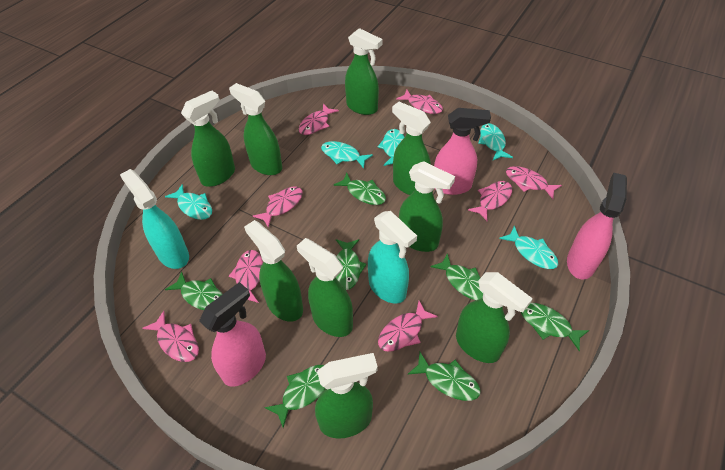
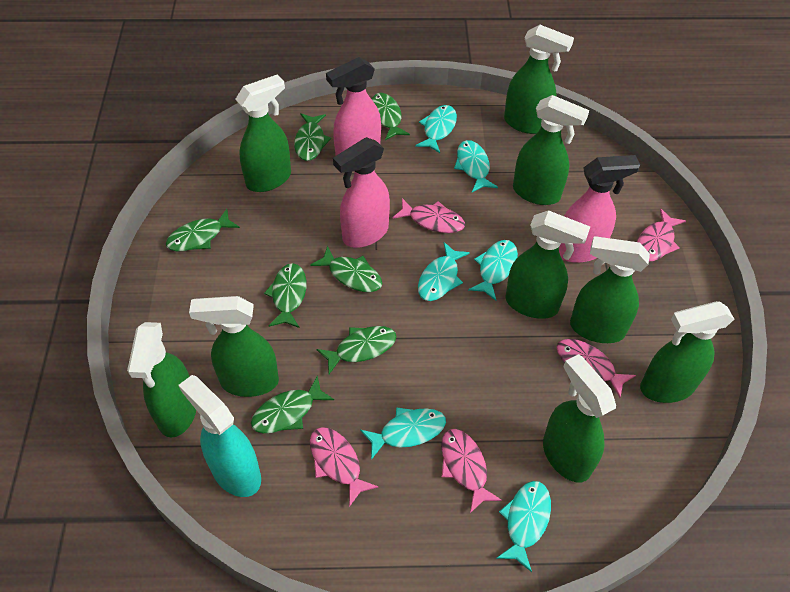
pink fish: [142,311,199,362] [229,250,263,303] [253,187,303,228] [299,104,339,135] [378,301,438,352] [396,90,443,114] [468,181,512,221] [506,166,562,199] = 8 -> [310,427,379,507] [392,198,465,233] [441,429,502,513] [557,339,636,398] [637,208,686,262] = 5
turquoise fish: [165,184,212,220] [321,141,373,169] [378,129,404,166] [478,123,513,160] [499,226,558,269] = 5 -> [360,407,446,460] [415,105,457,153] [418,242,470,301] [454,140,498,192] [468,240,518,301] [496,481,551,572] = 6
turquoise spray bottle: [120,169,189,269] [368,211,417,303] = 2 -> [178,375,261,497] = 1

